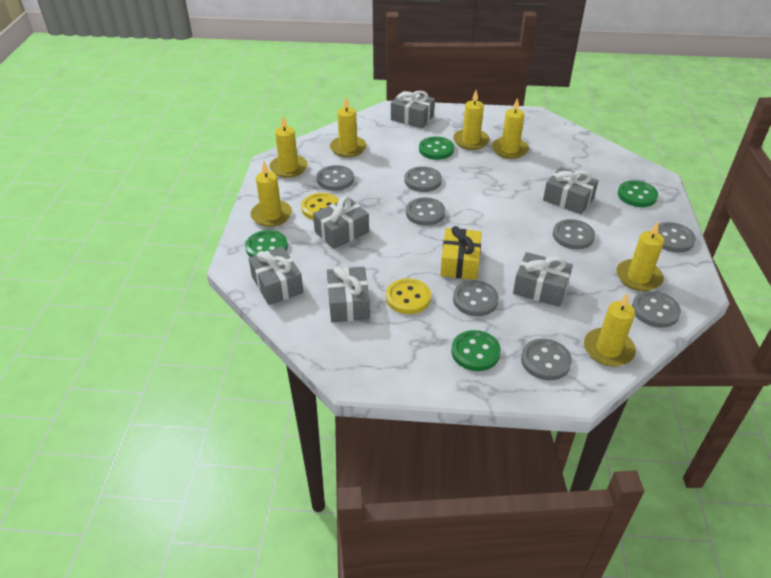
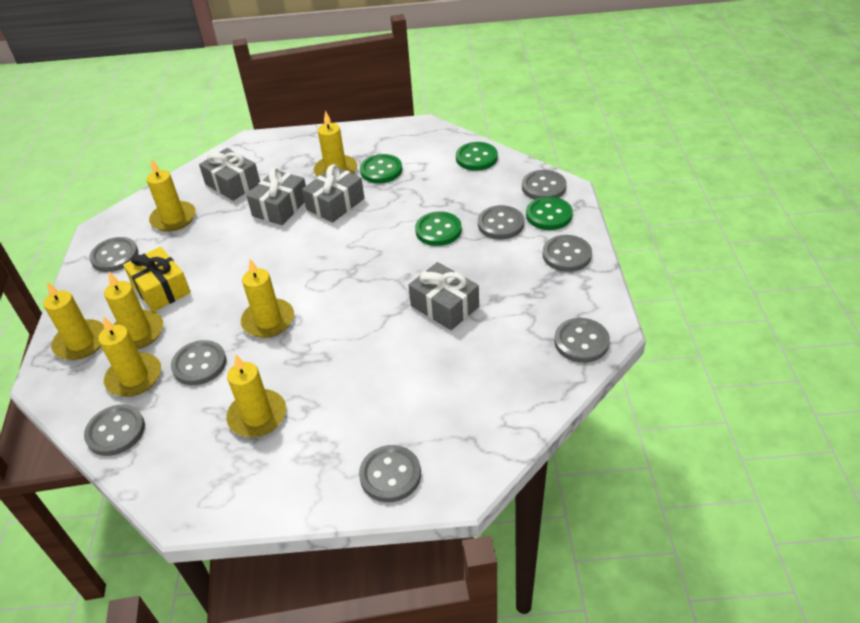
grey gift: [248,246,303,305] [313,196,369,249] [327,267,370,322] [391,91,435,128] [513,252,573,307] [543,167,599,214] = 6 -> [199,148,260,201] [247,168,306,225] [302,164,364,223] [409,262,479,330] = 4
yellow button: [301,193,339,220] [386,278,431,314] = 2 -> none = 0

